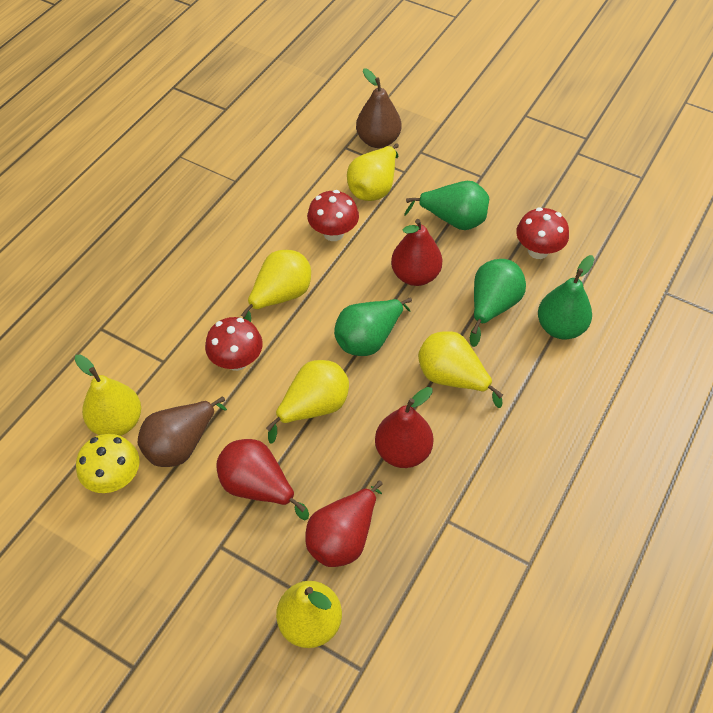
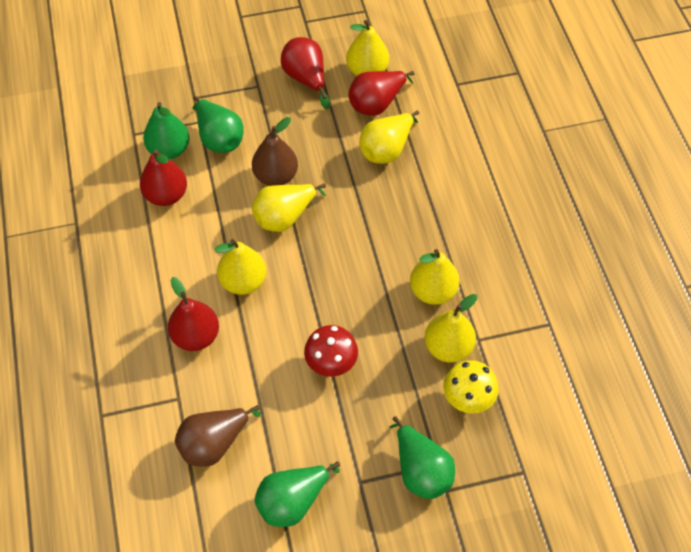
red mushroom: [205,317,263,371] [307,190,359,241] [516,207,569,259] = 3 -> [304,325,358,377] = 1

